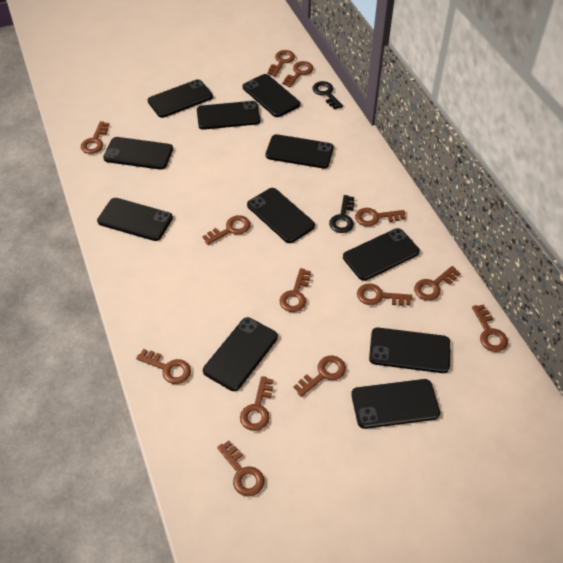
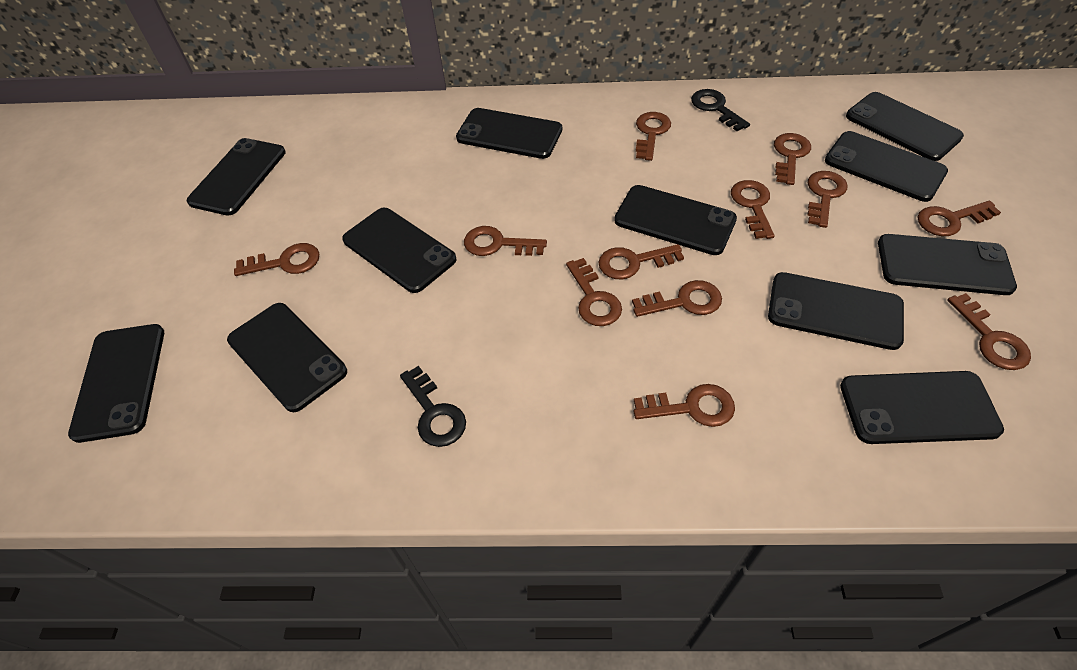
brown key: [81,121,109,154] [136,349,191,384] [202,215,251,245] [217,441,264,496] [240,376,274,431] [268,50,295,77] [279,268,311,312] [282,61,313,87] [294,356,346,397] [355,208,406,226] [357,283,412,306] [414,266,460,301] [472,304,508,352] = 13 -> [234,243,319,276] [464,226,547,256] [566,258,622,326] [598,244,684,279] [632,280,722,317] [634,384,735,427] [636,112,671,161] [731,180,775,239] [774,133,811,185] [807,171,848,228] [918,200,1001,236] [947,293,1031,370] = 12

